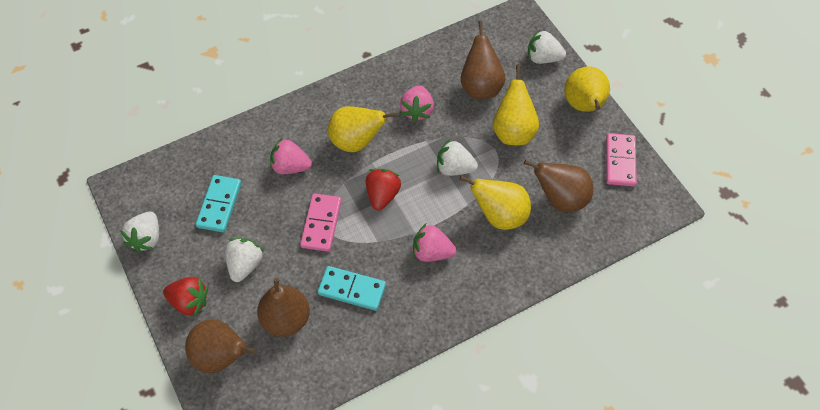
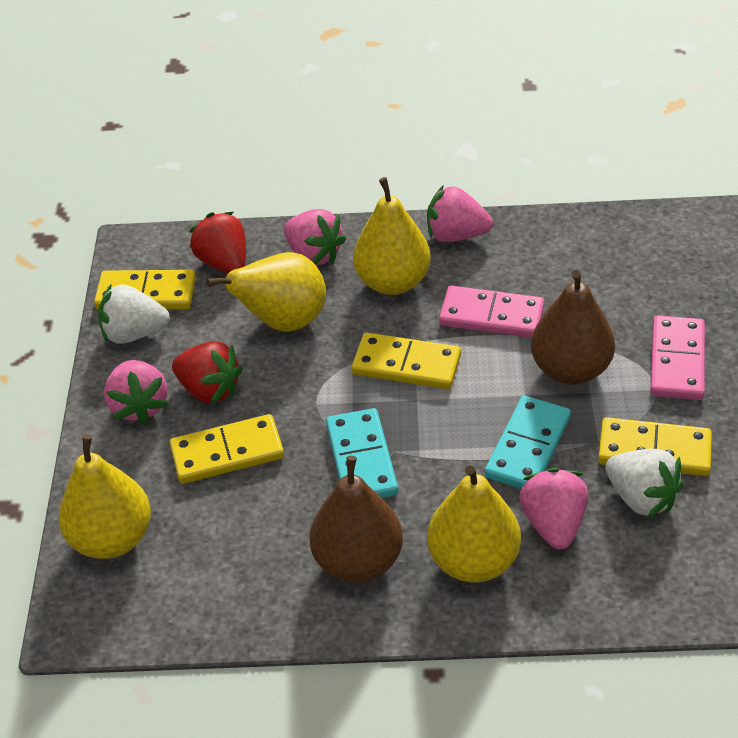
brown pear: [185,319,256,373] [257,278,310,337] [461,21,505,99] [524,160,593,212] = 4 -> [309,456,403,583] [531,270,615,385] = 2
pink strawberry: [270,138,312,174] [400,85,434,123] [413,224,456,262] = 3 -> [104,360,168,425] [284,209,346,265] [427,185,493,242] [519,468,588,549] = 4
white strawberry: [120,212,159,253] [225,238,263,282] [437,139,478,176] [528,30,566,64] = 4 -> [98,284,170,344] [605,449,684,518] = 2
yellow domino: none = 0 -> [94,270,196,310] [170,414,284,484] [352,333,461,389] [598,417,712,476] = 4

